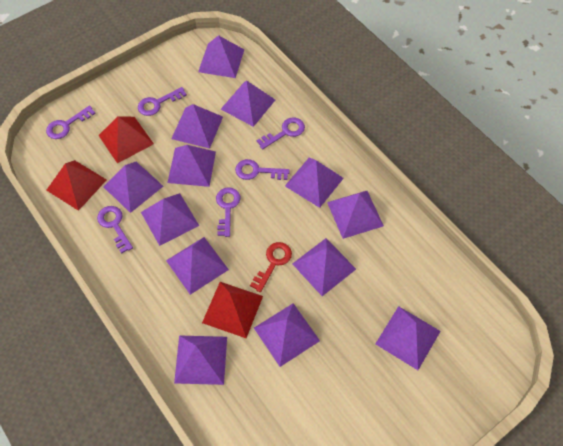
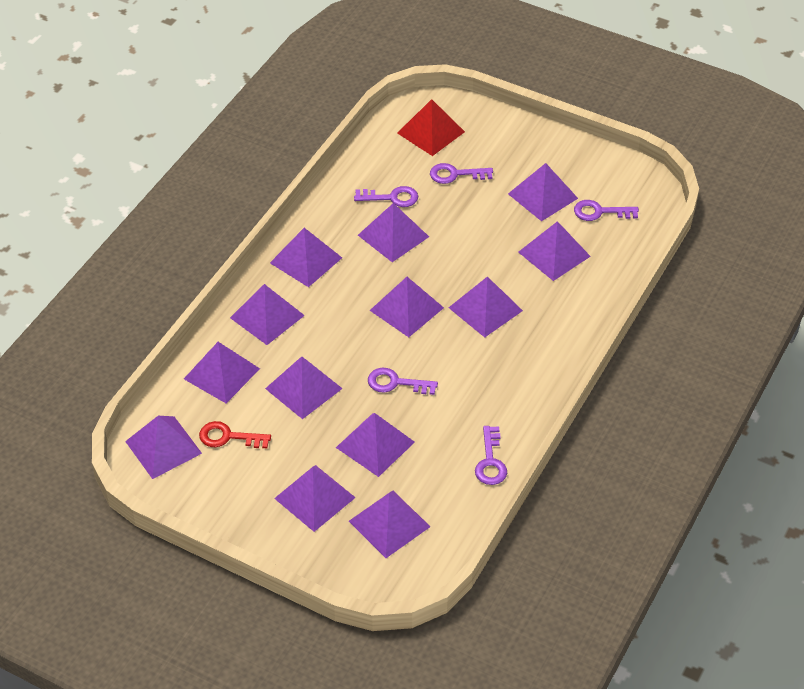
purple key: [46,105,96,139] [97,206,133,254] [138,87,187,116] [216,187,240,237] [235,159,290,180] [257,118,305,149] = 6 -> [354,186,418,207] [368,368,438,395] [430,163,493,184] [475,426,507,485] [574,200,639,221] = 5
red pyramid: [46,160,107,211] [98,116,154,163] [202,282,263,338] = 3 -> [397,99,465,156] = 1

